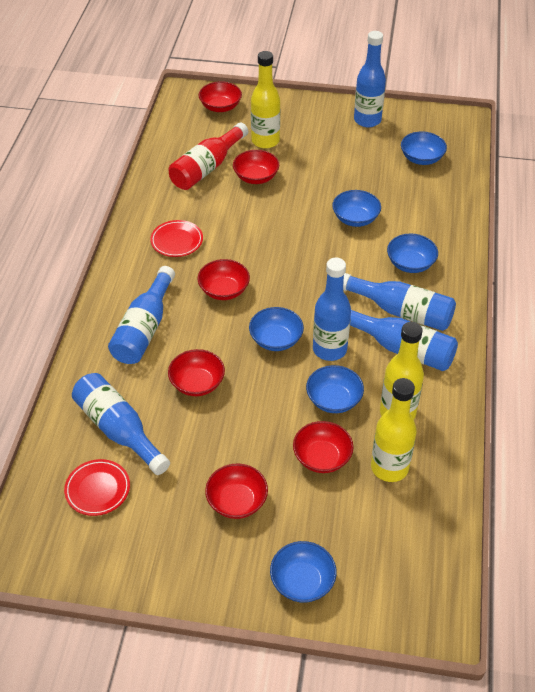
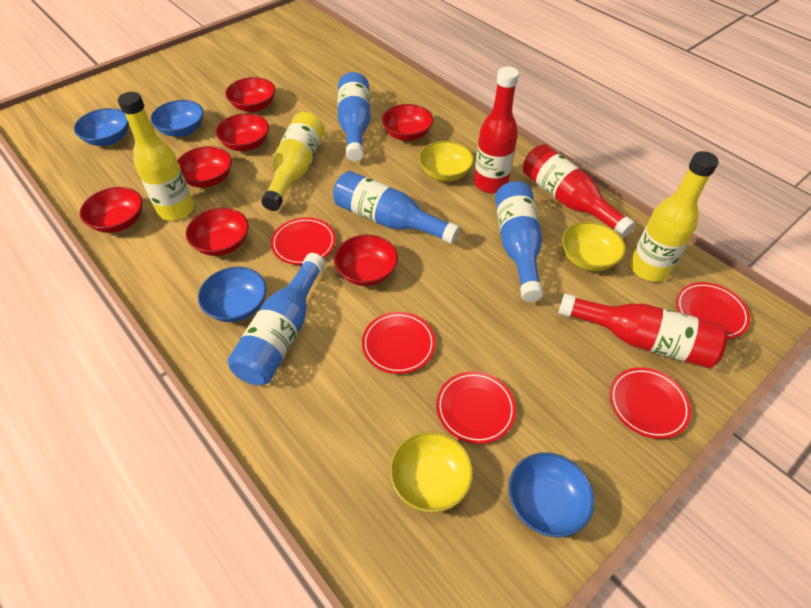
blue bottle: [72,373,170,475] [108,266,175,364] [313,258,351,361] [343,273,456,331] [350,309,458,371] [354,31,386,127] = 6 -> [228,253,325,385] [333,171,460,244] [338,72,370,162] [495,181,543,302] = 4
blue bowl: [249,307,304,351] [270,541,337,603] [306,365,364,413] [332,190,381,227] [387,234,438,273] [401,131,447,165] = 6 -> [74,108,129,146] [151,100,204,137] [198,267,267,322] [508,452,595,538] = 4
red bottle: [168,122,248,190] = 1 -> [474,67,519,193] [523,144,635,238] [558,293,728,368] = 3
red bowl: [168,349,225,396] [198,259,250,300] [199,81,242,112] [205,463,268,519] [233,150,279,184] [293,421,354,473] = 6 -> [80,187,142,233] [177,146,232,188] [186,208,249,256] [216,113,269,151] [225,77,275,112] [334,235,398,286] [382,104,433,141] = 7
red plate: [64,459,130,516] [150,220,203,257] = 2 -> [271,217,336,265] [362,312,435,374] [436,371,516,444] [610,367,691,439] [676,282,750,339] = 5
yellow bowl: none = 0 -> [390,431,473,513] [419,141,474,182] [562,221,626,271] = 3

